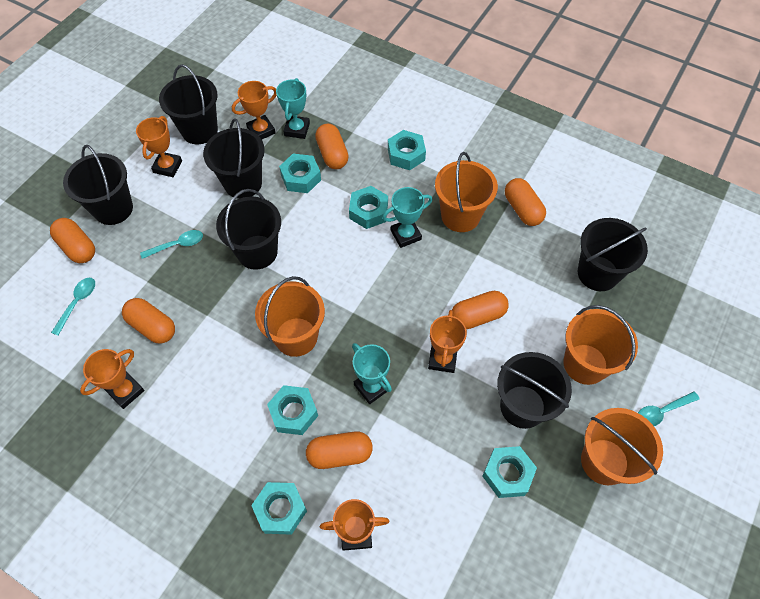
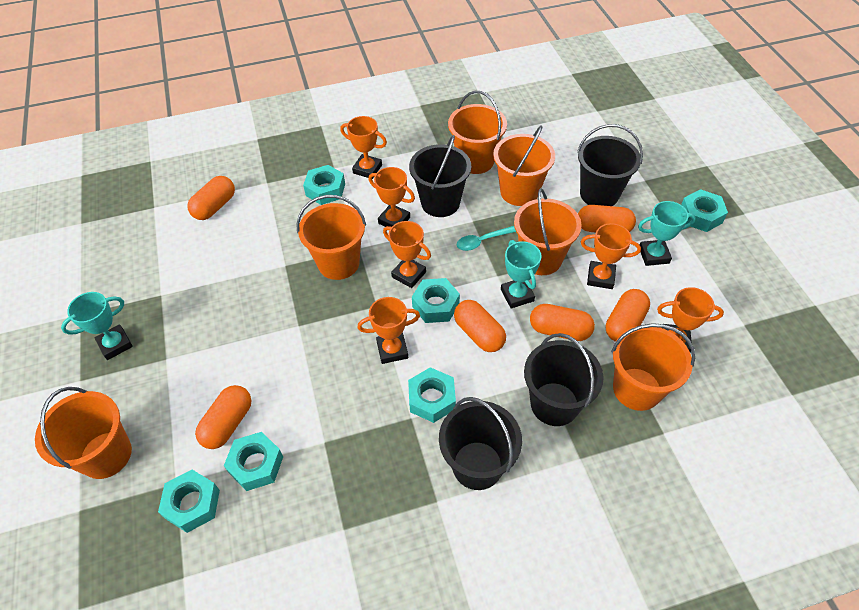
black bucket: [63,145,133,225] [159,64,218,144] [203,118,265,199] [216,189,281,270] [497,352,572,429] [578,218,648,291] = 6 -> [409,135,471,217] [439,397,522,490] [524,333,604,426] [577,124,643,206] = 4
orange bucket: [255,276,325,357] [435,152,498,232] [563,305,638,385] [581,408,663,485] = 4 -> [35,387,132,479] [296,195,366,280] [448,91,507,174] [493,126,555,206] [514,188,581,275] [611,323,695,411] = 6
orange trophy: [80,349,145,409] [136,116,182,177] [232,81,277,140] [319,499,390,551] [428,310,467,373] = 5 -> [340,116,387,179] [357,297,420,364] [369,167,415,227] [383,221,431,288] [581,223,641,289] [657,287,724,352] = 6
turquoise spoon: [51,278,95,336] [140,230,203,259] [638,392,700,426] = 3 -> [457,226,516,251] = 1

